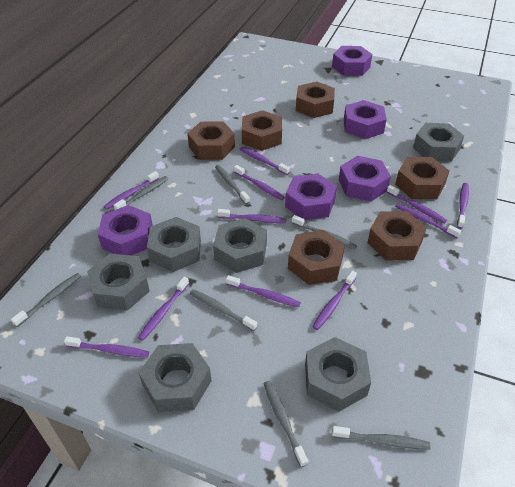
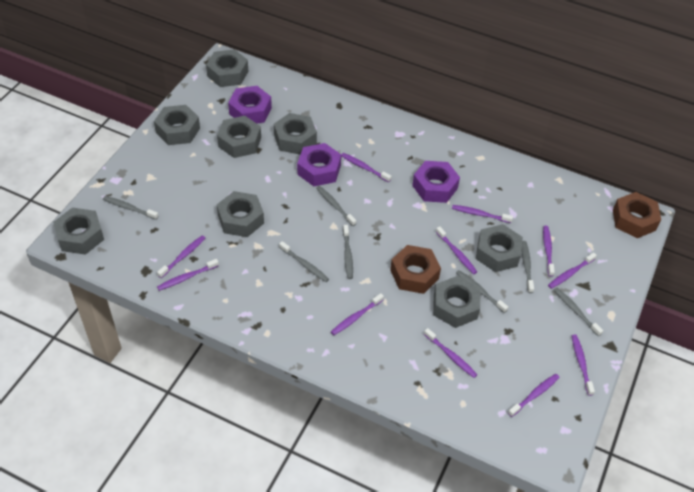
brown nut: [187,122,235,160] [242,110,282,151] [288,230,345,285] [296,82,335,118] [367,211,427,260] [395,157,449,199] = 6 -> [390,245,441,294] [613,192,661,238] = 2
grey nut: [87,254,150,311] [139,343,211,412] [147,217,201,272] [213,218,267,273] [305,337,371,412] [413,123,464,162] = 6 -> [53,208,104,255] [154,105,200,145] [206,49,248,87] [217,116,261,158] [217,191,264,237] [274,113,317,155] [433,276,480,328] [476,224,523,272] = 8
purple nut: [98,205,153,256] [285,174,337,220] [332,46,372,76] [339,156,391,202] [344,100,387,139] = 5 -> [228,86,272,123] [297,143,341,186] [412,161,460,203] = 3

